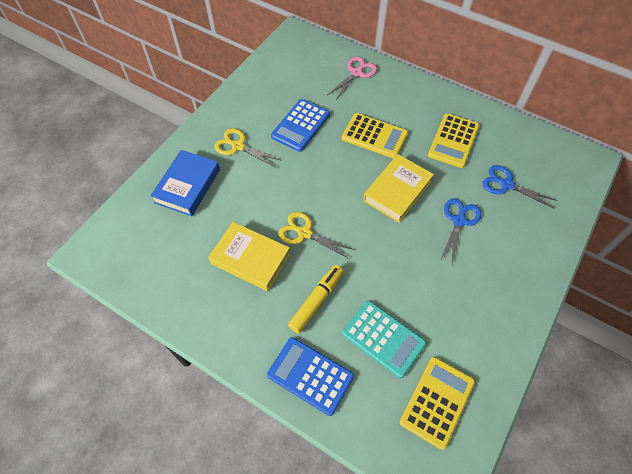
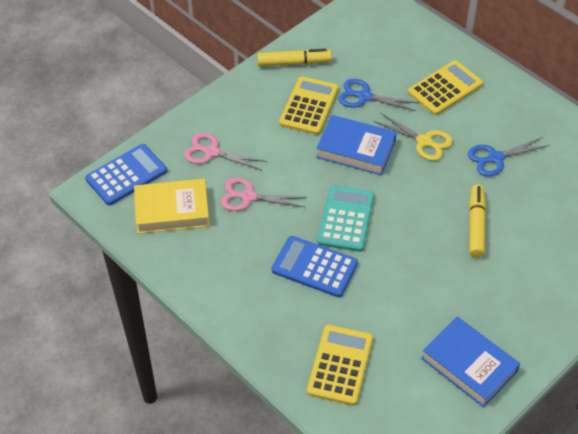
blue book: [150,150,220,216] = 1 -> [316,115,397,176] [421,317,520,408] = 2
pink scissors: [328,57,377,100] = 1 -> [184,133,267,170] [221,178,307,211] = 2
yellow book: [208,222,290,291] [363,154,434,223] = 2 -> [134,179,210,234] = 1
yellow marker: [288,265,344,333] = 1 -> [257,49,332,67] [469,184,486,258] = 2
yellow scissors: [214,128,282,168] [278,212,355,259] = 2 -> [374,113,453,161] = 1

